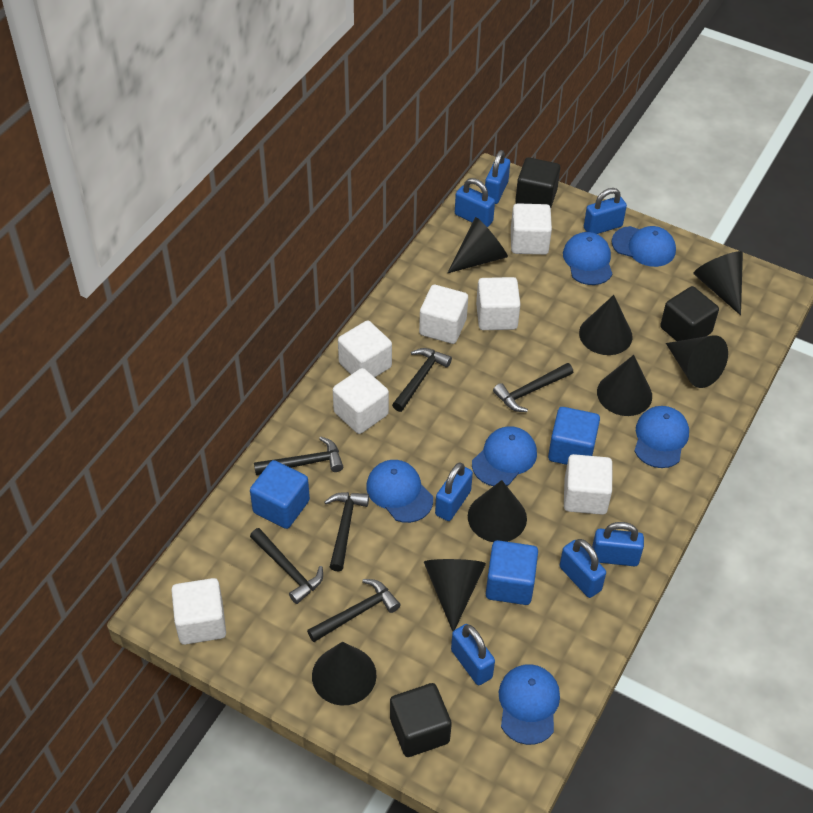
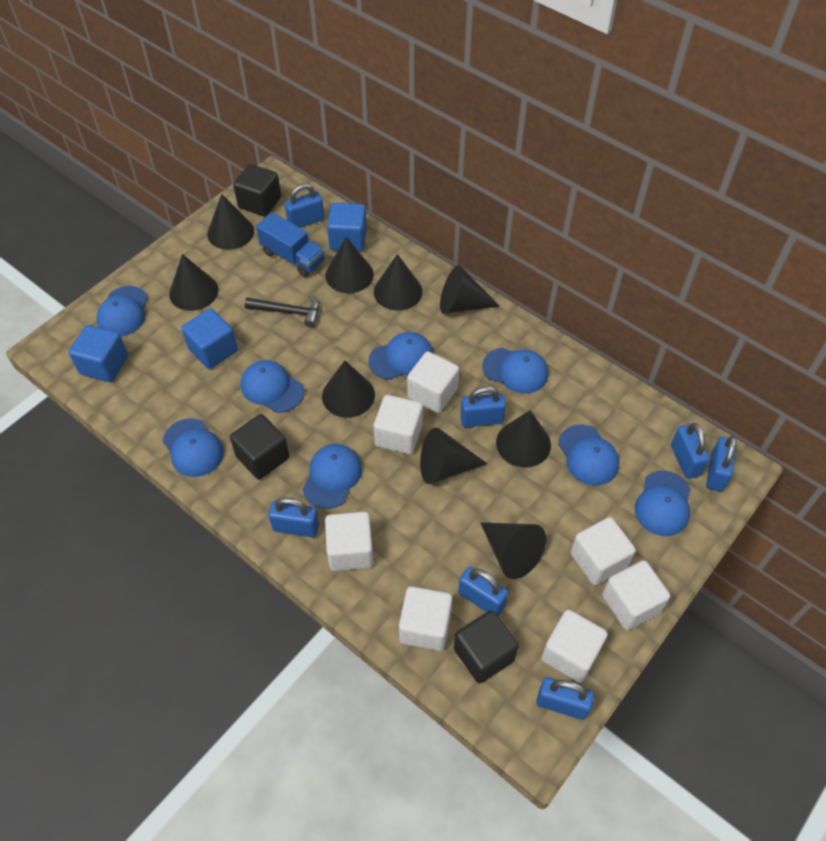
black cone: [312,642,377,706] [424,559,486,631] [448,217,508,273] [468,480,527,542] [579,295,633,355] [597,355,652,416] [666,335,728,388] [693,251,743,315] = 8 -> [169,254,219,311] [207,194,254,250] [322,360,375,418] [325,237,374,293] [374,254,422,311] [420,428,487,484] [440,265,500,313] [480,522,546,579] [496,410,551,468] = 9
black hammer: [250,528,323,604] [254,436,343,475] [307,579,400,642] [324,492,369,572] [392,348,452,412] [493,363,573,412] = 6 -> [245,295,319,327] = 1
blue cap: [366,460,433,523] [472,426,537,486] [499,664,560,745] [563,232,612,285] [612,226,676,267] [634,406,689,468] = 6 -> [96,286,148,337] [163,418,224,477] [241,360,304,413] [303,444,362,509] [369,332,433,380] [482,348,548,394] [558,425,619,485] [635,471,691,536] = 8
blue truck: none = 0 -> [256,212,324,277] = 1

